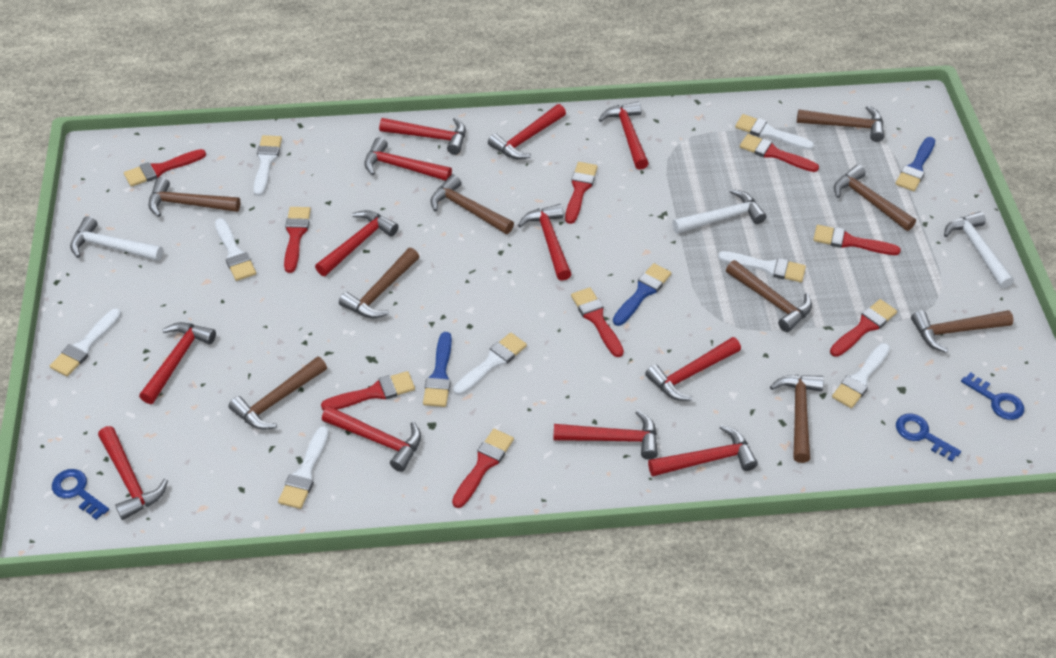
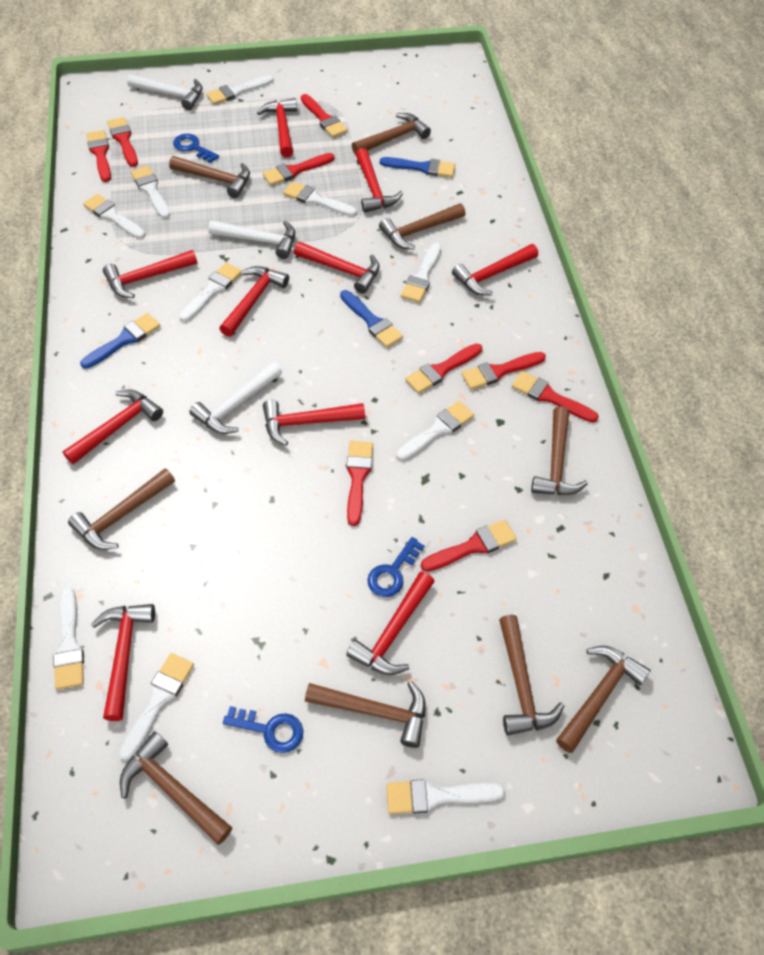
red hammer: [98,426,168,520] [139,322,216,404] [315,210,399,276] [322,406,421,472] [364,137,452,181] [379,117,466,155] [488,104,566,160] [518,204,571,281] [553,410,658,460] [599,102,649,170] [645,337,741,401] [648,425,758,476] = 12 -> [62,390,163,465] [91,604,155,721] [103,250,197,298] [219,266,289,337] [257,98,297,158] [263,400,365,446] [294,242,380,294] [346,571,435,675] [355,148,403,213] [452,244,538,296] = 10
white brush: [50,308,121,376] [215,218,256,281] [253,135,282,196] [278,426,329,509] [453,333,527,395] [718,251,806,282] [735,114,814,150] [832,343,890,408] = 8 -> [53,587,84,690] [83,194,146,239] [119,653,194,761] [131,166,170,219] [179,263,242,322] [206,75,274,105] [283,181,357,216] [386,779,505,814] [396,401,474,461] [401,243,441,303] = 10

